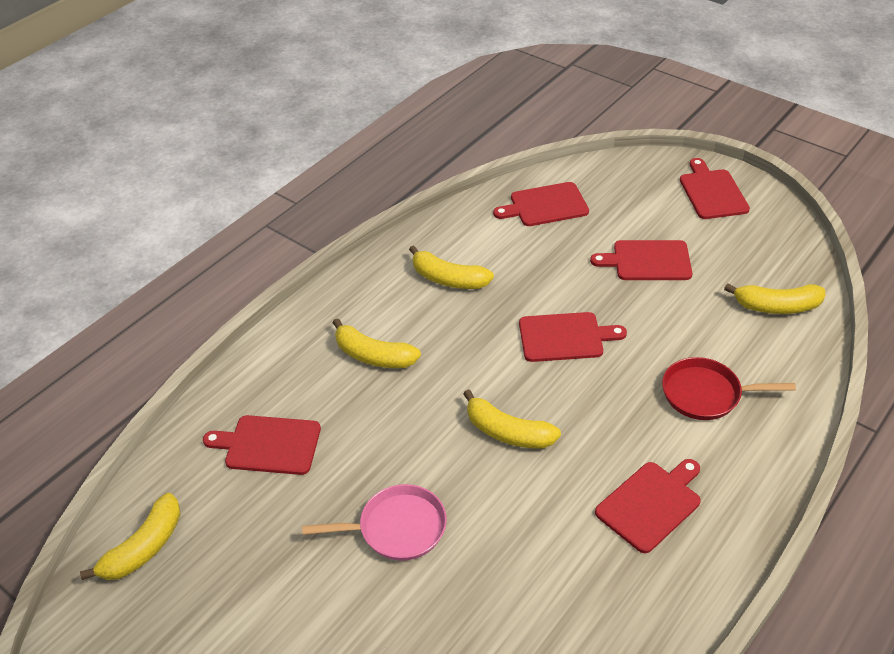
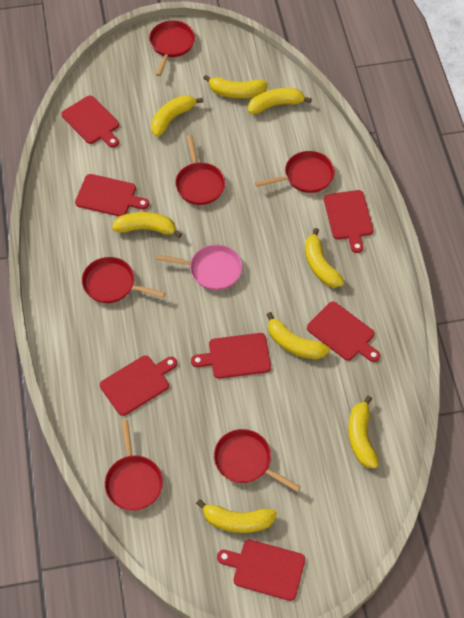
red cutting board: [203,415,321,475] [493,182,589,226] [519,312,627,362] [590,240,692,280] [595,459,701,553] [680,158,750,219] = 6 -> [61,95,119,148] [75,174,149,216] [100,355,177,416] [191,333,271,379] [217,539,305,601] [307,302,380,362] [324,190,374,253] = 7
red pan: [662,357,796,420] = 1 -> [82,257,166,303] [105,420,163,511] [149,20,195,76] [175,135,225,205] [214,429,301,492] [255,151,335,193] = 6
yellow banana: [80,493,181,580] [333,318,421,368] [409,245,494,289] [463,389,561,449] [724,283,825,314] = 5 -> [112,212,182,238] [151,95,203,137] [196,499,277,533] [203,75,268,98] [248,88,312,114] [266,312,330,359] [305,228,344,288] [348,396,379,468] = 8

